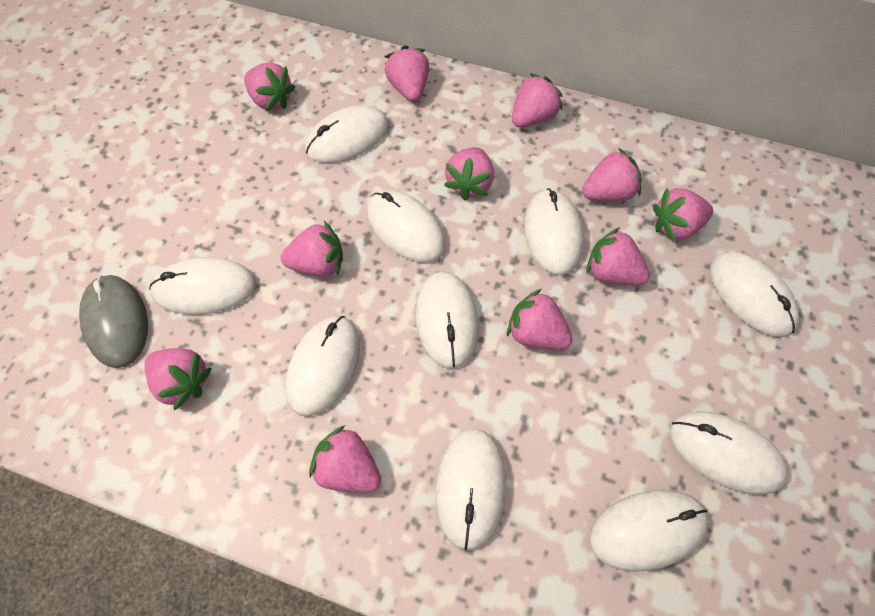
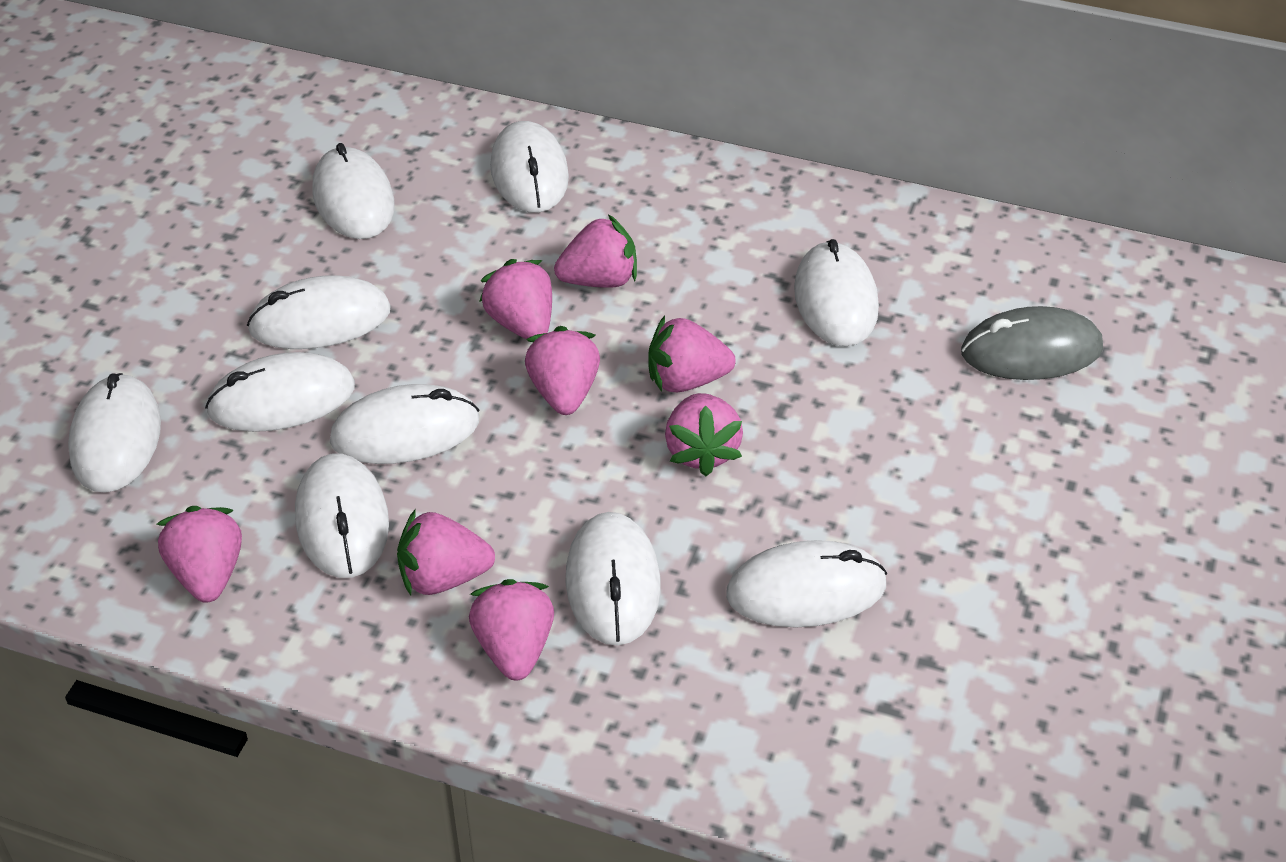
pink strawberry: [145,348,212,410] [244,62,295,111] [281,221,343,277] [309,425,381,493] [385,45,429,102] [444,147,494,201] [507,289,573,350] [512,73,563,127] [582,148,642,201] [587,227,650,285] [653,188,713,242] = 11 -> [156,506,242,602] [397,509,495,596] [469,579,554,680] [479,259,552,339] [525,326,600,415] [554,214,637,288] [648,316,736,392] [665,393,743,476] = 8

